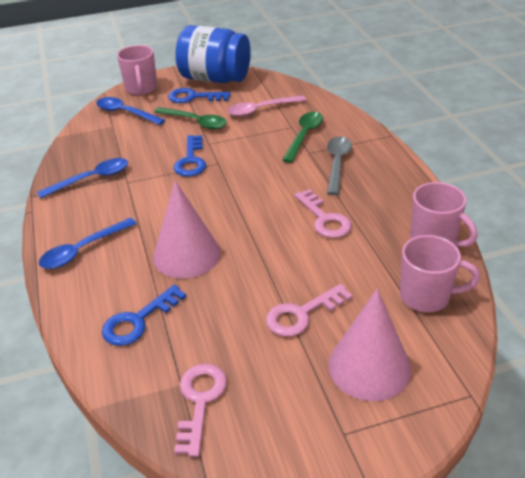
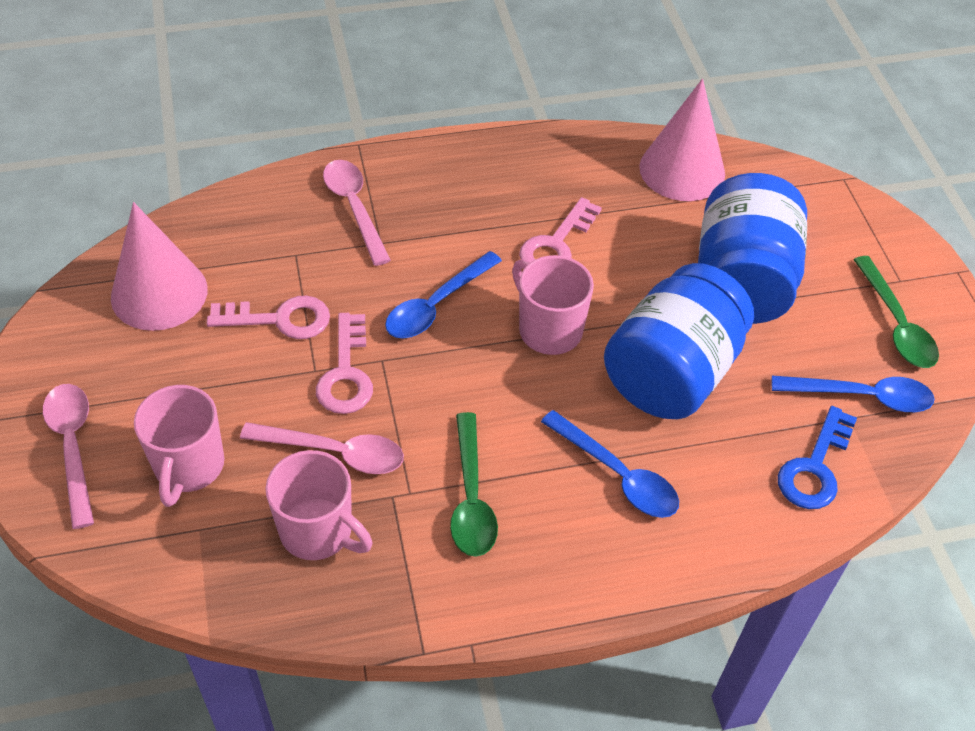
blue jar: [176,25,251,83] = 1 -> [604,263,754,419] [698,173,807,324] = 2
blue key: [102,285,187,346] [168,88,230,103] [174,135,206,177] = 3 -> [778,406,857,509] = 1
grey spoon: [327,136,352,195] = 1 -> none = 0
pink spoon: [227,95,306,117] = 1 -> [43,384,94,529] [240,422,404,474] [323,160,391,266] = 3

